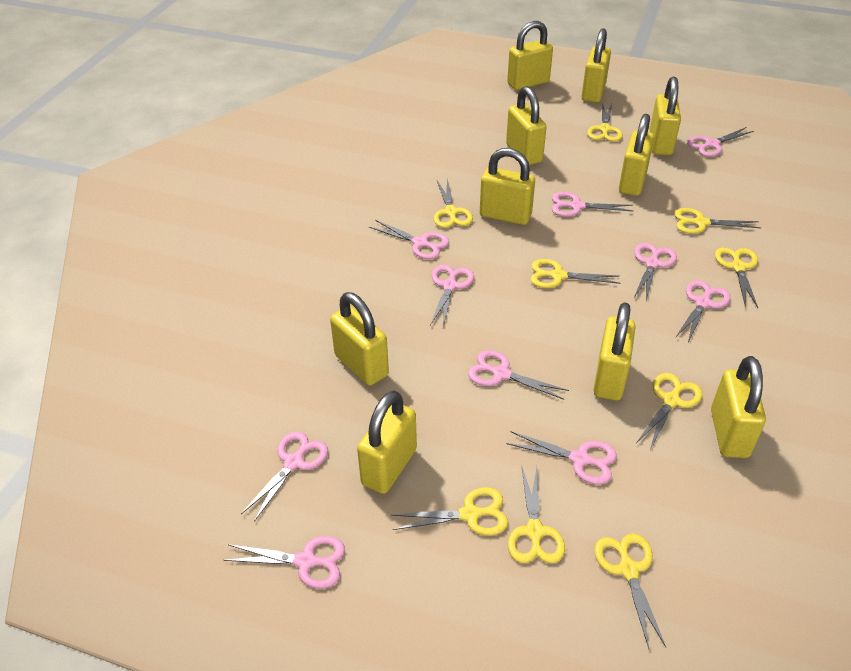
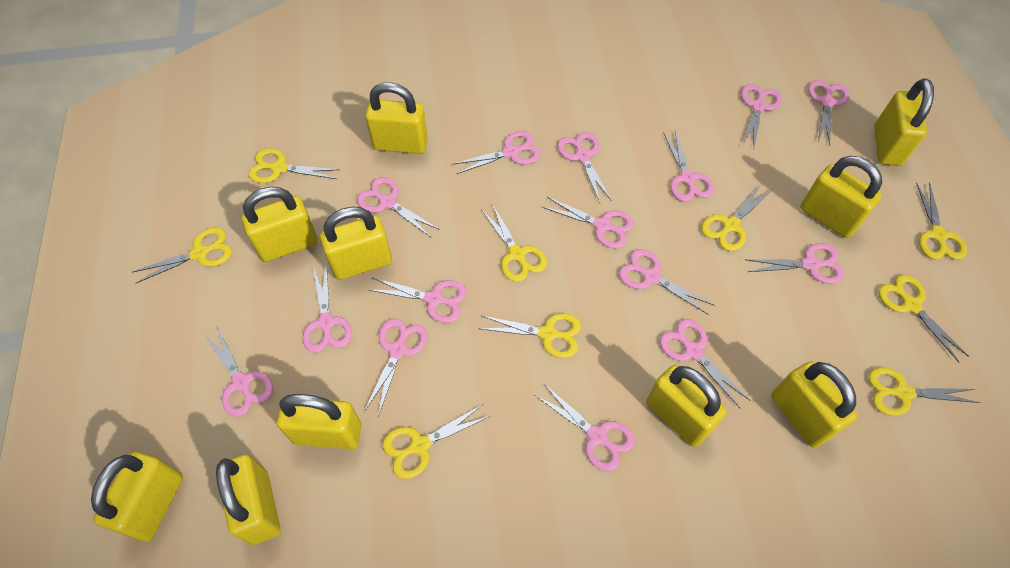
pink scissors: [224,536,345,589] [241,431,328,522] [369,220,449,259] [430,265,474,326] [468,350,569,400] [506,431,617,485] [552,192,634,217] [634,243,677,301] [675,280,731,342] [687,127,754,157] = 10 -> [205,325,273,417] [303,264,352,353] [357,177,440,237] [364,318,428,416] [370,278,467,323] [453,131,541,174] [535,384,635,471] [542,197,634,248] [558,132,612,203] [619,249,715,315] [660,319,751,409] [663,130,714,202] [741,84,782,148] [745,243,845,284] [808,80,849,145] = 15

